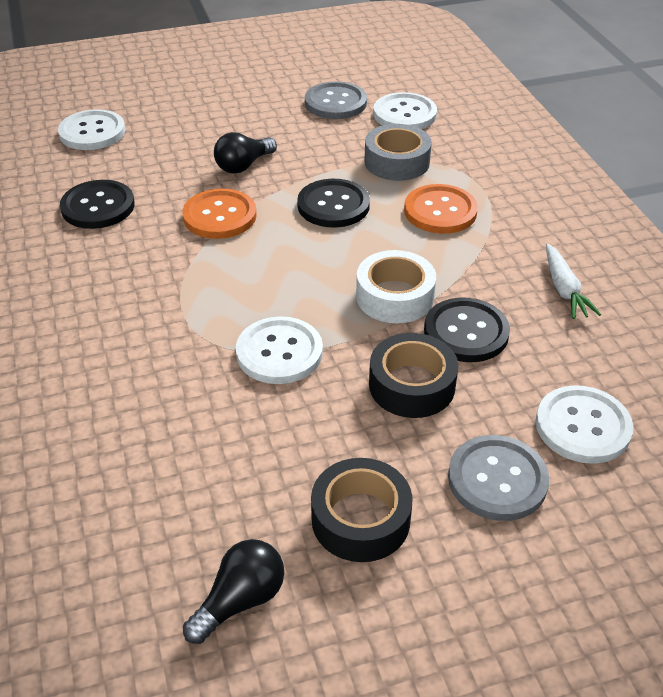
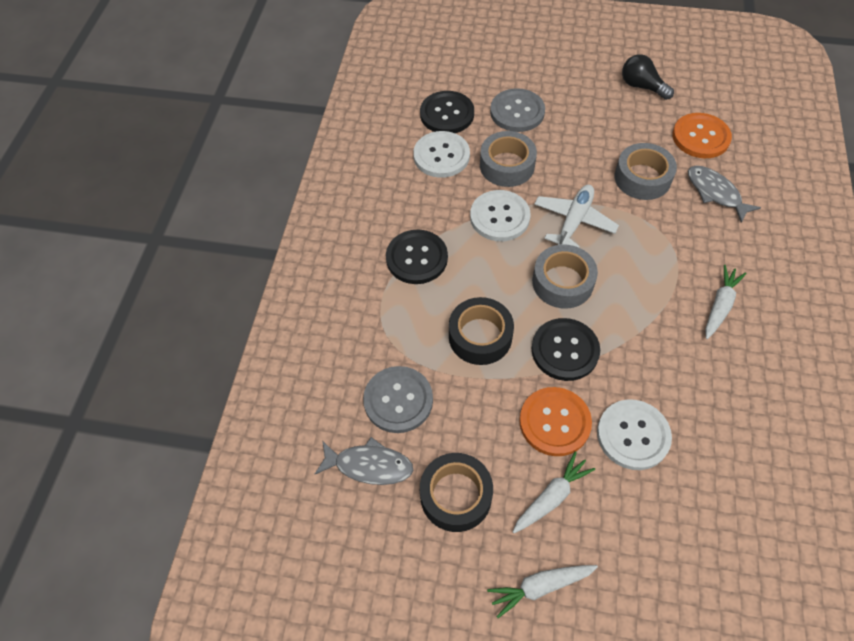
black light bulb: [183,539,284,644] [214,132,277,174] = 2 -> [622,54,674,100] = 1
grey fish: none = 0 -> [315,437,413,485] [688,166,761,223] = 2
grey tape: [364,124,432,181] = 1 -> [480,131,537,187] [532,245,598,309] [615,143,677,200] = 3
white button: [58,109,125,150] [236,316,323,384] [373,92,437,129] [536,385,633,464] = 4 -> [413,131,470,178] [470,190,531,241] [597,399,672,470] = 3
white carrot: [546,243,601,319] = 1 -> [487,565,598,618] [513,451,595,533] [705,265,746,339] = 3
white plane: none = 0 -> [534,185,619,247] = 1
white tape: [356,250,436,323] = 1 -> none = 0

